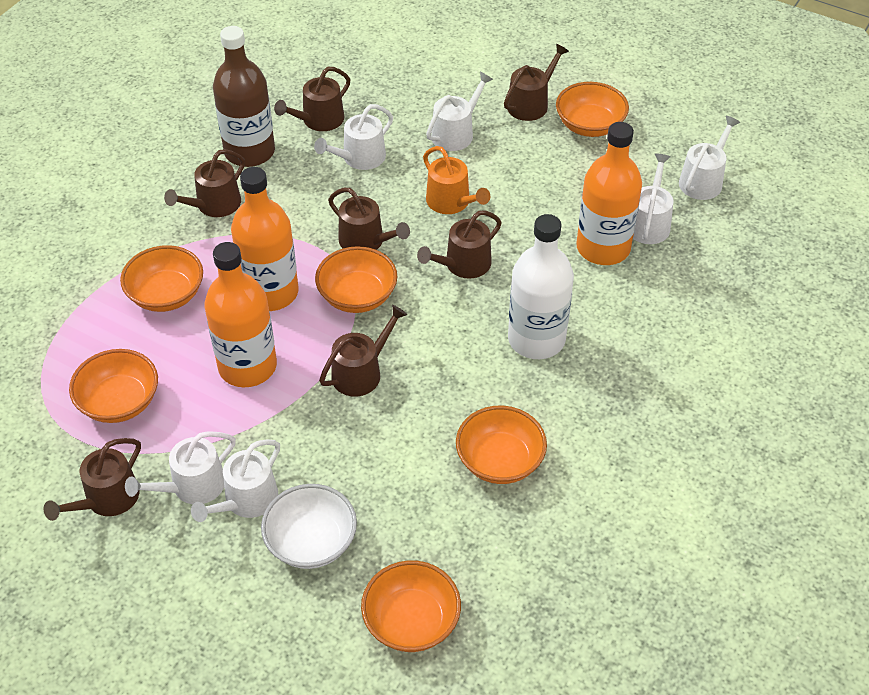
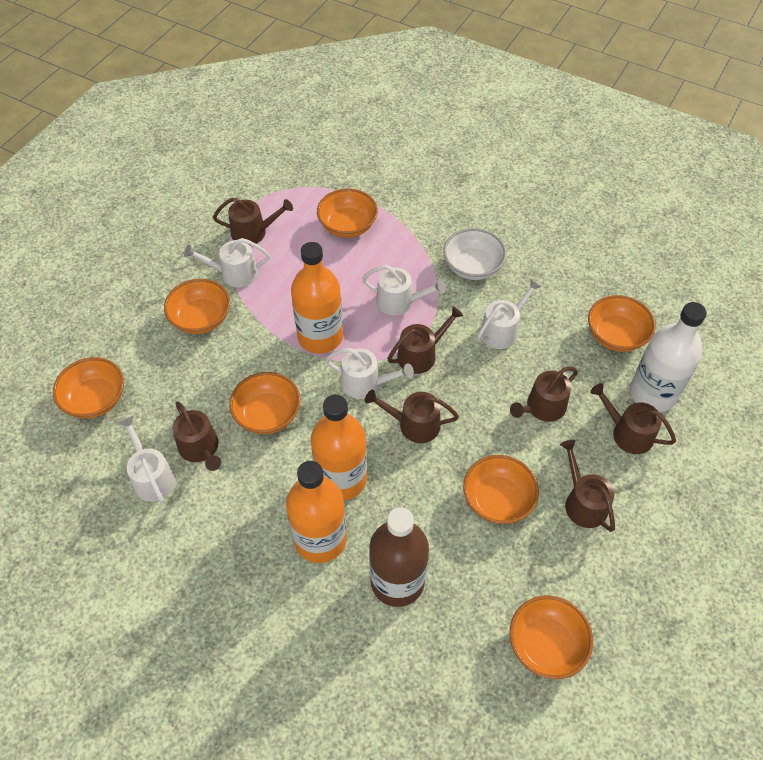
orange bowl: [69,349,158,423] [120,245,203,312] [315,246,397,313] [361,560,461,652] [456,406,547,484] [556,82,629,137] = 6 -> [53,357,124,419] [164,279,230,334] [229,372,301,434] [317,189,378,238] [463,455,539,524] [509,595,593,679] [588,295,656,352] = 7
orange watering can: [423,146,490,214] = 1 -> none = 0
white watering can: [125,431,236,504] [191,439,280,522] [314,104,393,170] [426,72,493,151] [633,154,673,244] [679,116,740,200] = 6 -> [118,416,176,503] [184,238,270,287] [325,348,414,399] [362,265,446,316] [477,279,542,349] = 5

